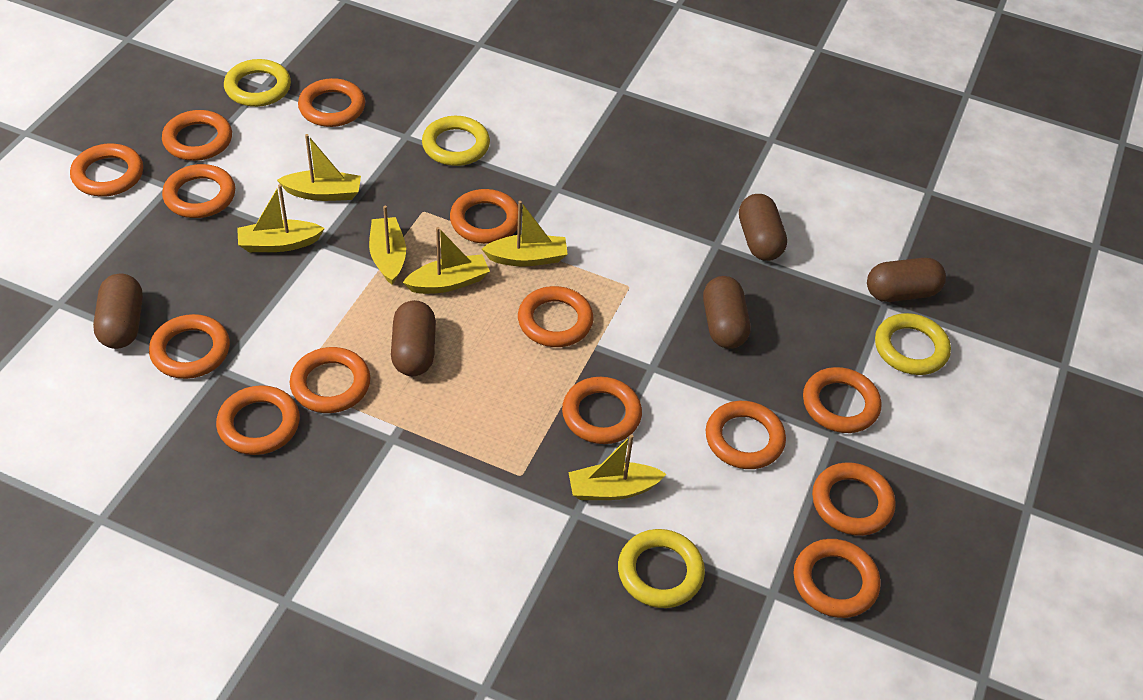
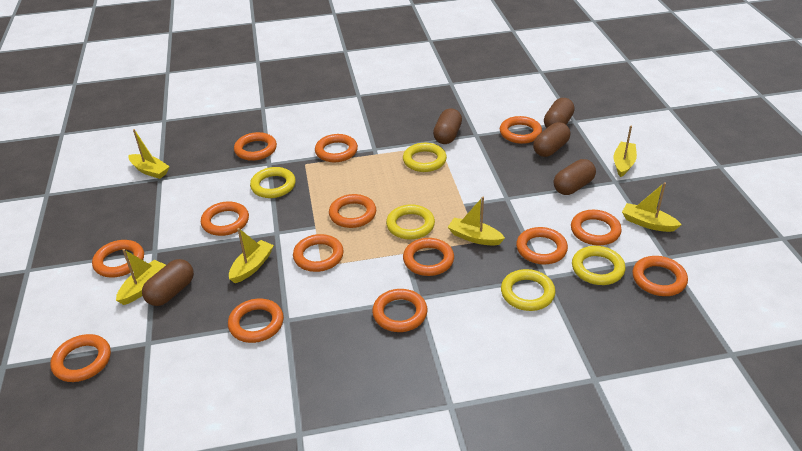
yellow ring: [224,59,291,107] [422,116,490,166] [618,529,705,608] [875,313,951,375] = 4 -> [250,167,296,198] [386,204,435,240] [403,143,447,172] [501,269,556,311] [572,246,626,285] = 5

